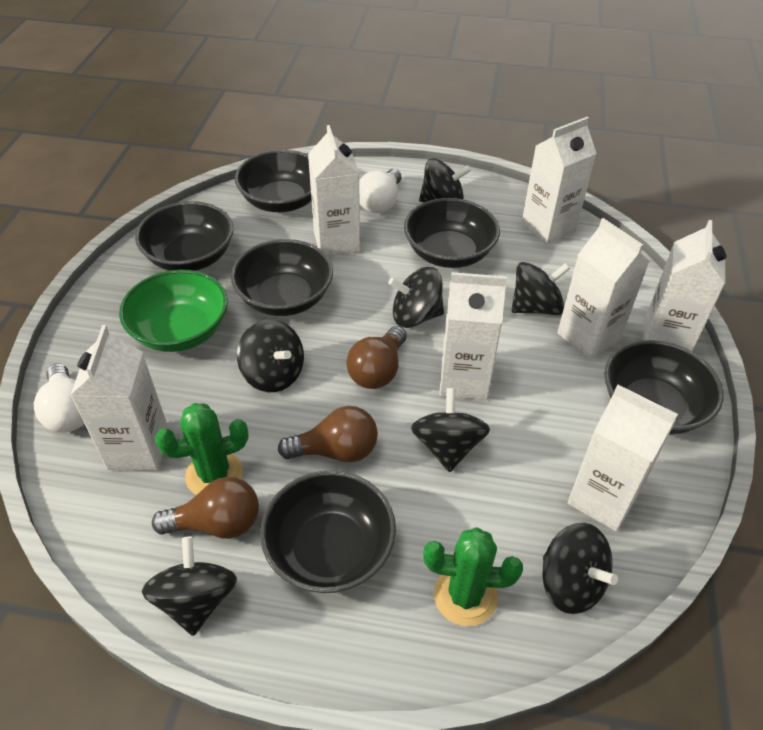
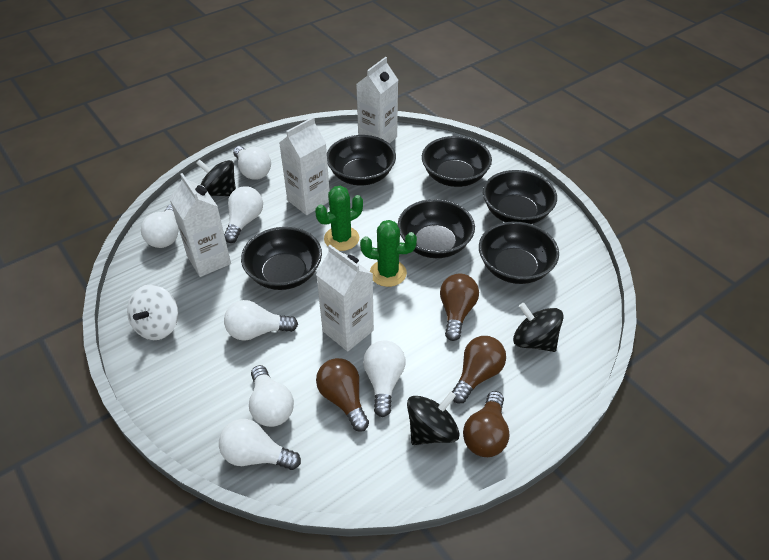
black spinning top: [142,536,237,636] [237,319,304,392] [388,267,444,328] [411,388,490,472] [419,158,471,203] [512,262,570,315] [543,523,618,614] = 7 -> [196,159,236,196] [407,391,459,445] [513,303,563,352] = 3
brown light bulb: [152,477,259,539] [278,406,378,462] [346,326,407,389] = 3 -> [316,358,369,432] [440,273,479,341] [452,336,506,403] [463,391,509,457] = 4
green bowl: [119,270,228,352] = 1 -> none = 0
white carton: [70,325,169,471] [308,125,360,257] [439,272,507,400] [521,117,597,245] [557,218,649,360] [568,385,678,531] [642,220,726,351] = 7 -> [170,173,231,277] [279,117,330,215] [316,245,374,351] [356,57,398,144] = 4
white light bulb: [34,363,85,433] [359,169,401,213] = 2 -> [141,204,178,248] [219,419,301,470] [224,186,263,243] [224,300,298,341] [233,146,271,180] [249,365,294,427] [363,341,406,417] = 7
white spinning top: none = 0 -> [127,285,178,340] = 1

